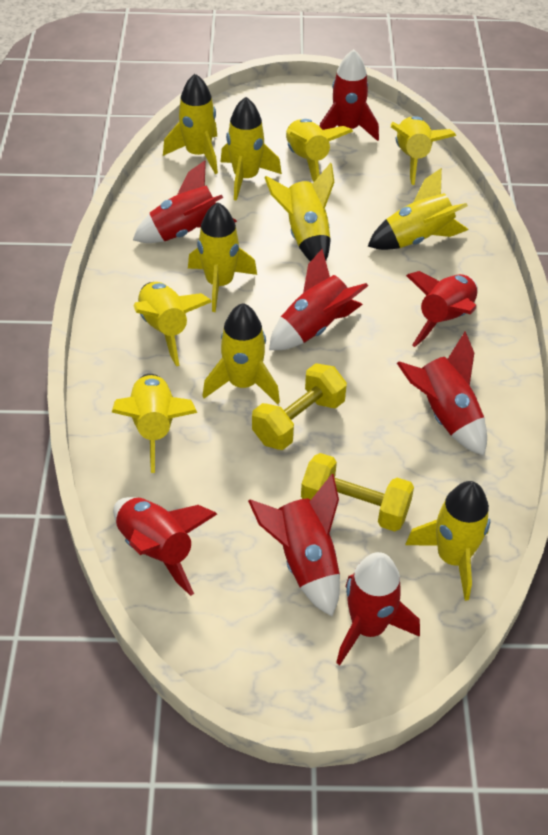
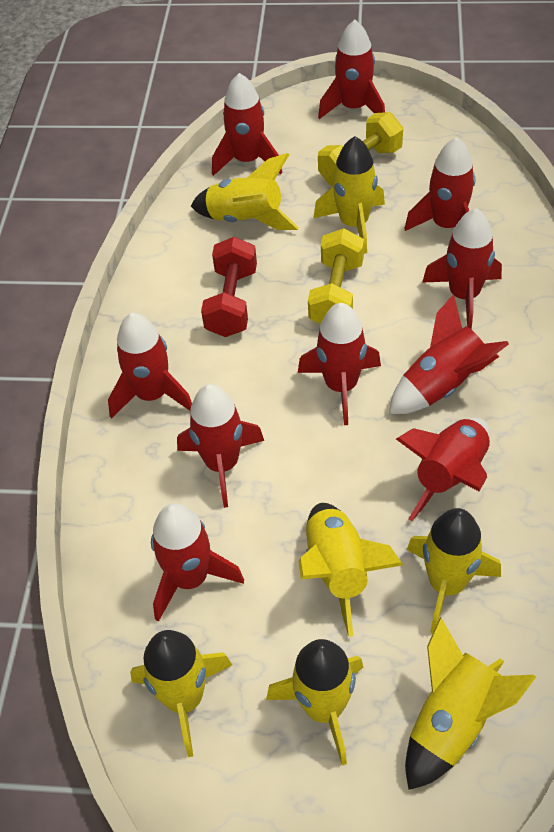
red dumbbell: none = 0 -> [201,237,257,337] = 1
red rocket: [113,497,217,596] [133,160,237,243] [248,474,340,616] [269,249,368,350] [320,49,379,141] [336,552,420,665] [397,332,487,455] [406,271,478,347] = 8 -> [108,313,192,419] [151,503,244,622] [177,384,264,508] [212,73,282,176] [298,303,381,425] [318,20,385,119] [389,294,509,414] [396,418,490,521] [404,137,475,231] [422,208,502,329] = 10
yellow rocket: [112,374,197,473] [134,282,212,366] [163,74,218,174] [188,202,257,312] [202,303,280,404] [221,97,282,201] [264,162,334,262] [286,119,353,182] [368,168,469,250] [391,116,456,185] [405,481,490,601] = 11 -> [130,630,232,757] [191,153,299,230] [266,639,363,765] [298,503,403,637] [313,136,385,254] [405,617,536,790] [407,508,501,633] = 7

